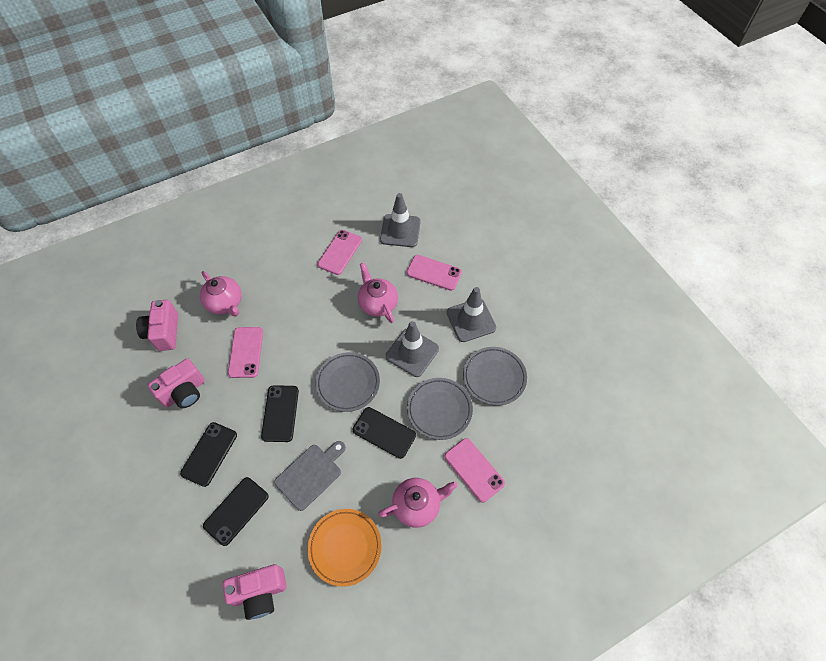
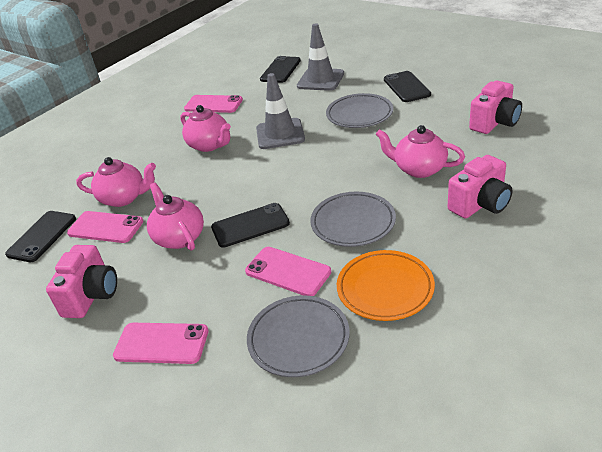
grey cutting board: [274,441,346,511] = 1 -> none = 0
grey traffic cone: [380,193,421,247] [386,321,439,377] [447,287,496,342] = 3 -> [256,73,305,149] [297,23,344,91] = 2
pink teapot: [200,271,242,316] [358,263,398,323] [378,478,458,528] = 3 -> [76,157,156,207] [147,183,204,251] [180,105,231,152] [376,125,465,178] = 4

